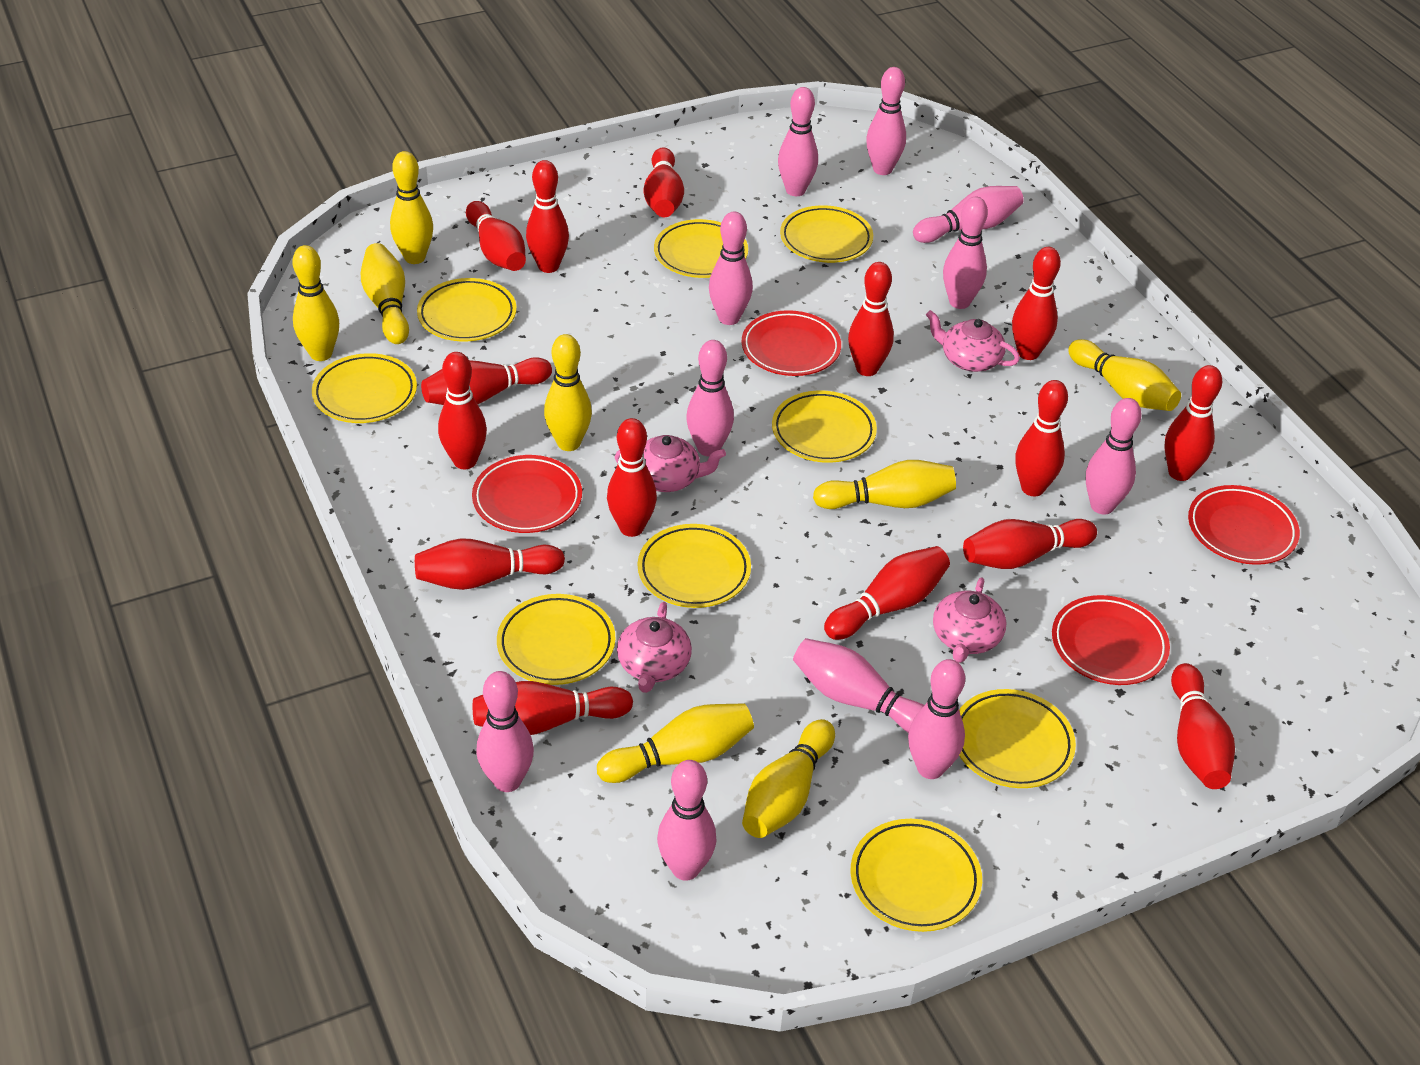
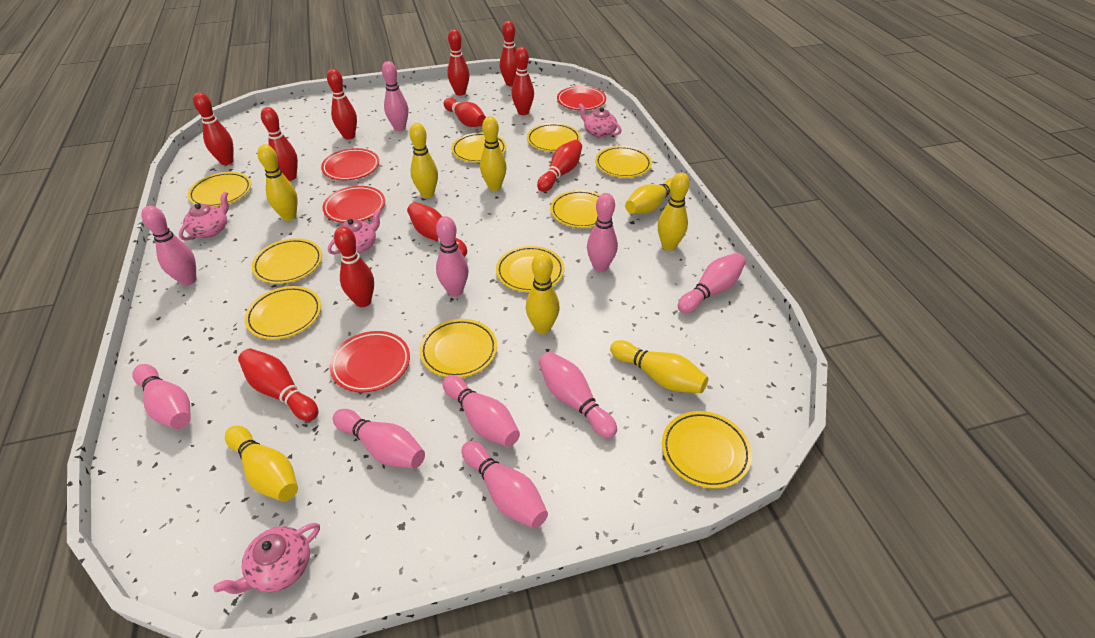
pink bowling pin: [476,671,534,792] [657,760,716,881] [686,340,734,456] [709,212,753,325] [778,87,818,196] [793,638,924,733] [866,67,906,175] [908,659,965,779] [913,186,1024,243] [943,197,988,309] [1086,398,1142,515] = 11 -> [132,364,191,429] [141,206,196,286] [333,409,425,468] [382,61,408,131] [436,216,468,297] [443,375,520,447] [462,441,548,528] [538,352,617,439] [587,193,618,272] [678,253,746,314] = 10
red bowling pin: [415,538,565,590] [421,357,552,405] [438,352,487,469] [466,201,526,271] [473,681,633,735] [526,160,569,273] [607,418,657,537] [644,148,684,217] [824,546,950,640] [848,262,894,376] [963,519,1097,569] [1012,247,1061,360] [1015,380,1068,496] [1164,365,1222,481] [1171,663,1235,789] = 15 -> [193,92,233,165] [238,348,319,421] [261,107,298,181] [327,69,357,140] [334,227,374,307] [407,202,467,257] [444,98,486,127] [447,29,469,96] [500,21,517,86] [512,47,534,115] [537,140,582,192] = 11
yellow plate: [312,353,417,423] [417,278,517,341] [497,594,616,685] [638,524,751,608] [654,219,748,278] [772,390,877,463] [780,205,873,263] [851,819,982,932] [959,689,1076,788] = 9 -> [188,172,251,207] [244,286,321,340] [252,238,322,284] [419,319,497,378] [451,133,506,163] [496,246,564,292] [527,123,580,152] [550,190,600,228] [595,146,652,178] [662,411,752,489] = 10

